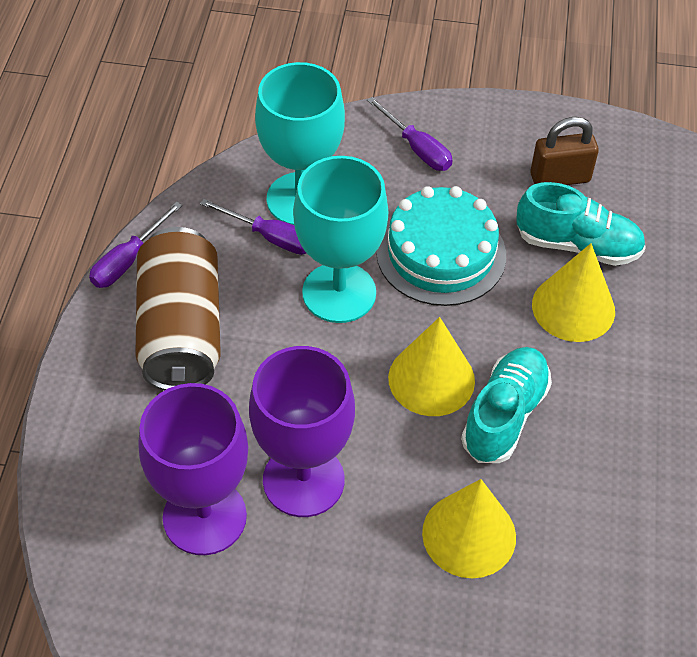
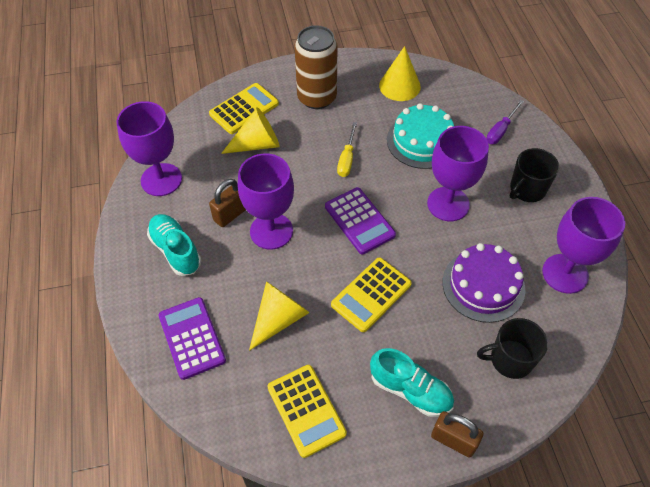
black mug: none = 0 -> [477,318,548,379] [510,148,559,202] = 2
brown padlock: [530,117,599,185] = 1 -> [209,179,246,227] [431,411,484,458] = 2
purple cake: none = 0 -> [443,243,525,323] = 1
purple calculator: none = 0 -> [159,297,226,380] [325,187,396,254] = 2
purple goblet: [138,383,248,555] [249,346,355,517] = 2 -> [116,101,182,196] [238,153,294,249] [427,126,489,221] [542,197,625,294] = 4
purple screwdriver: [89,202,182,288] [200,199,306,255] [367,97,452,171] = 3 -> [486,100,524,144] = 1
turquoise goblet: [255,62,345,225] [293,156,388,323] = 2 -> none = 0
yellow calculator: none = 0 -> [209,83,279,134] [268,365,347,458] [331,257,412,332] = 3
yellow screwdriver: none = 0 -> [337,122,357,177] = 1

